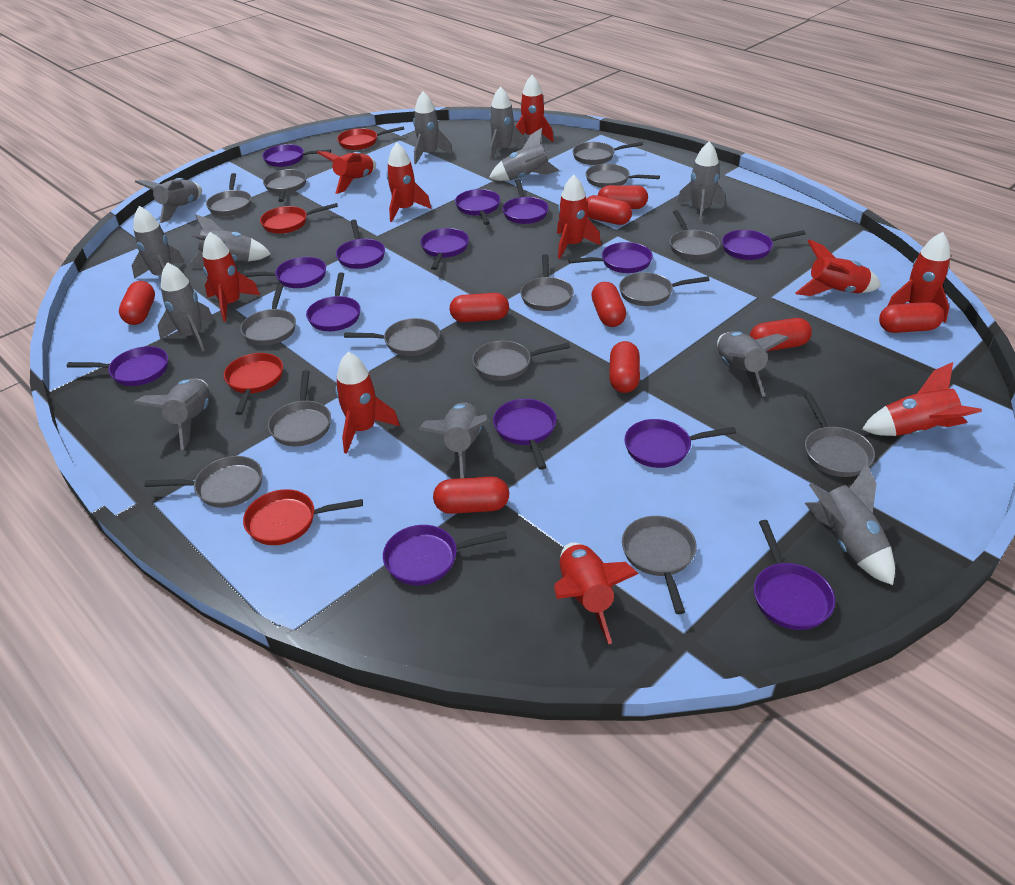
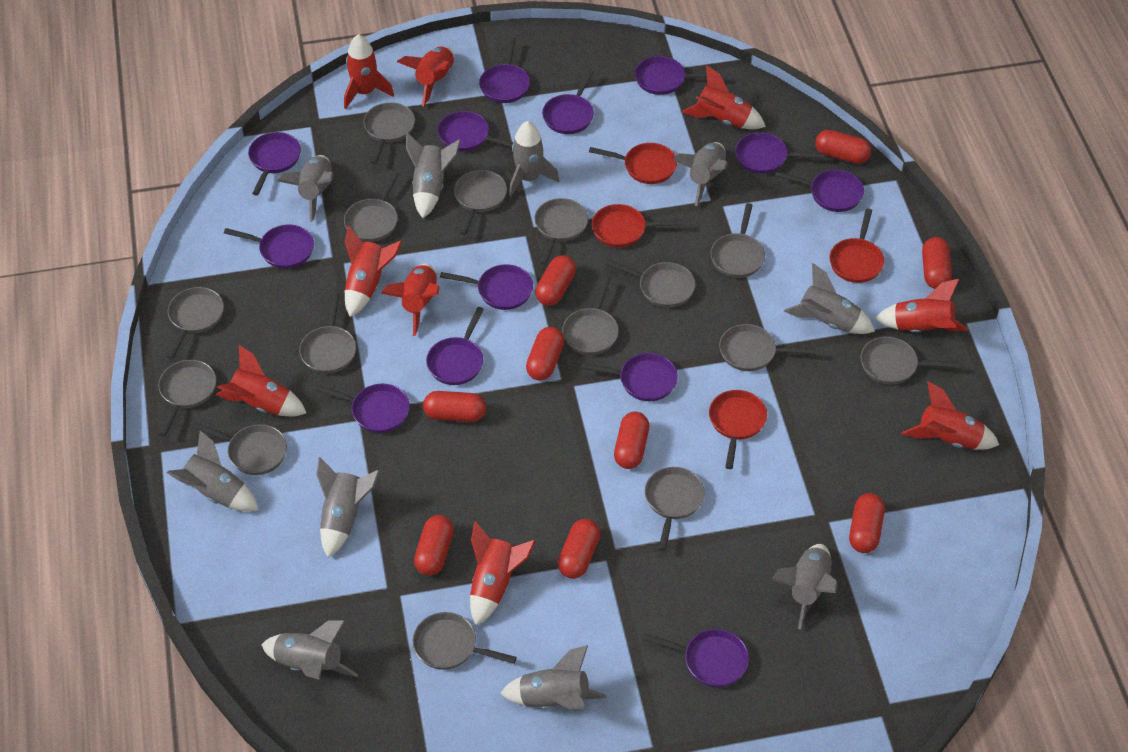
grey pan: [144,456,262,508] [206,173,251,216] [240,285,296,345] [263,169,307,202] [268,370,331,446] [344,318,440,356] [472,341,570,381] [520,254,574,311] [572,142,643,165] [586,164,660,188] [619,272,710,306] [622,516,697,614] [670,210,720,260] [805,394,875,477] = 14 -> [158,360,216,437] [167,287,224,359] [193,422,287,475] [299,293,356,374] [344,171,400,242] [364,102,415,164] [413,612,517,670] [454,170,507,235] [534,198,588,265] [562,277,619,355] [605,259,695,308] [645,467,705,551] [710,203,765,278] [719,324,816,371] [861,337,959,384] = 15
grey rocket: [132,206,184,279] [134,378,210,450] [135,178,202,223] [157,262,214,352] [189,215,271,266] [413,91,453,164] [419,403,489,479] [489,86,526,159] [489,128,559,181] [677,141,725,224] [717,331,789,397] [805,464,895,585] = 12 -> [167,430,258,511] [262,620,358,680] [278,155,334,222] [317,457,380,558] [406,132,461,218] [500,645,607,709] [509,121,559,197] [672,142,728,206] [772,544,838,630] [784,263,875,334] = 10
purple pan: [67,346,168,386] [241,257,326,288] [262,144,331,167] [306,272,360,331] [336,220,385,269] [383,525,507,585] [420,228,469,270] [455,189,500,225] [493,399,556,470] [502,179,549,224] [568,242,653,273] [625,419,736,468] [722,230,806,260] [754,520,835,630] = 14 -> [224,225,314,269] [248,132,301,196] [315,384,410,433] [426,307,484,385] [437,111,513,151] [440,264,533,310] [479,37,530,103] [542,69,594,134] [581,353,678,401] [635,56,721,95] [642,629,749,687] [735,132,824,174] [775,170,864,212] = 13
red rocket: [203,232,260,322] [317,151,376,194] [335,352,400,454] [387,143,431,222] [516,75,554,142] [554,543,639,644] [557,175,601,259] [795,239,881,296] [862,362,982,436] [888,232,950,323] = 10 -> [216,345,306,416] [344,34,394,109] [345,226,402,317] [381,263,440,336] [397,46,454,106] [470,522,536,626] [682,65,766,129] [875,279,968,332] [902,381,999,450] = 9

